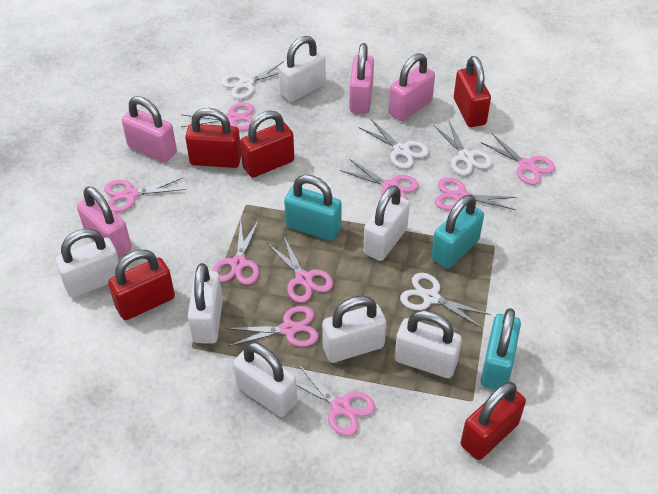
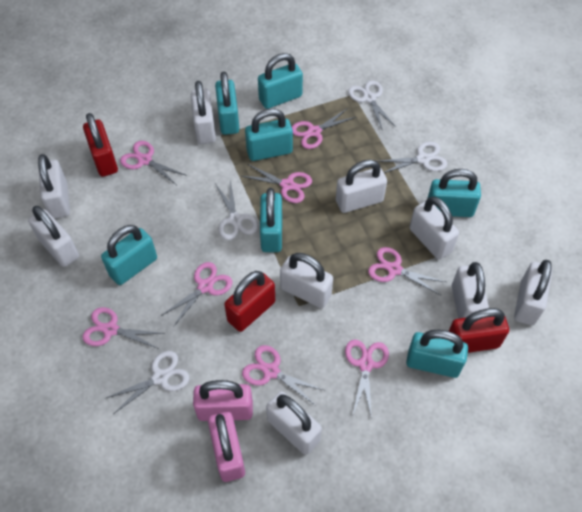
pink padlock: [77,187,132,258] [122,96,177,162] [349,43,374,113] [388,53,435,121] = 4 -> [193,380,253,421] [208,412,245,482] = 2
pink scissors: [104,178,186,212] [181,103,254,131] [213,220,259,285] [226,306,319,347] [267,235,333,303] [296,363,375,436] [340,159,419,199] [435,178,517,210] [480,134,555,185] = 9 -> [82,307,164,349] [120,141,187,185] [161,262,233,327] [241,164,312,203] [242,345,324,405] [292,108,356,149] [345,340,389,419] [368,247,446,295] = 8
red padlock: [108,250,175,320] [185,108,241,168] [240,111,294,178] [454,56,491,127] [461,382,526,460] = 5 -> [83,113,118,177] [224,271,275,332] [449,308,509,353] = 3
turquoise padlock: [284,175,342,241] [431,195,484,269] [481,308,521,390] = 3 -> [101,225,157,285] [215,72,239,135] [245,109,293,161] [258,53,303,109] [260,188,282,252] [406,330,468,378] [427,169,481,217] = 7
white padlock: [55,229,119,298] [188,263,223,344] [233,342,297,417] [278,36,326,102] [322,296,386,363] [363,185,410,261] [395,310,462,378] = 7 -> [28,206,79,267] [38,154,70,219] [191,81,216,144] [266,391,322,455] [280,253,333,308] [336,159,387,213] [410,196,459,260] [452,262,489,319] [514,260,552,325] = 9

